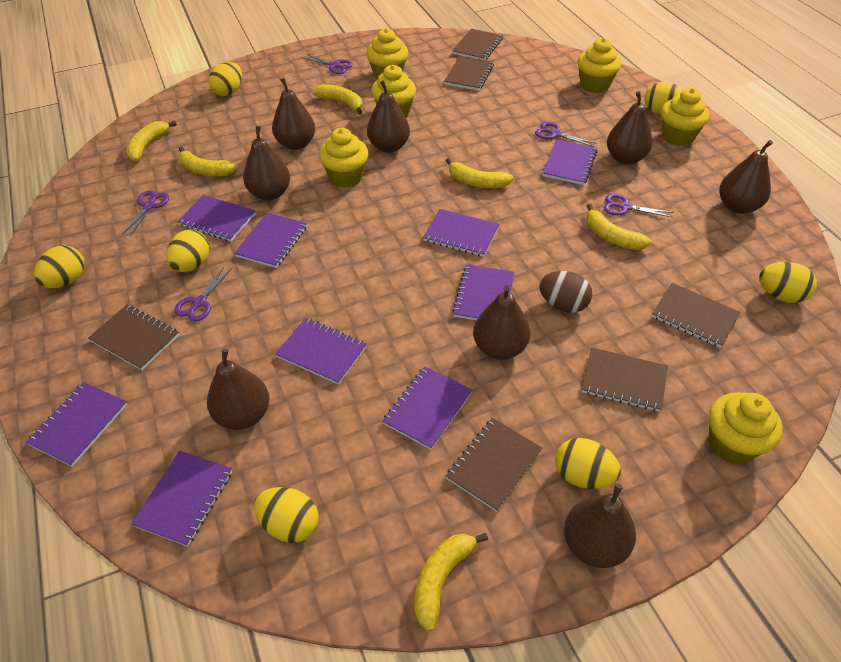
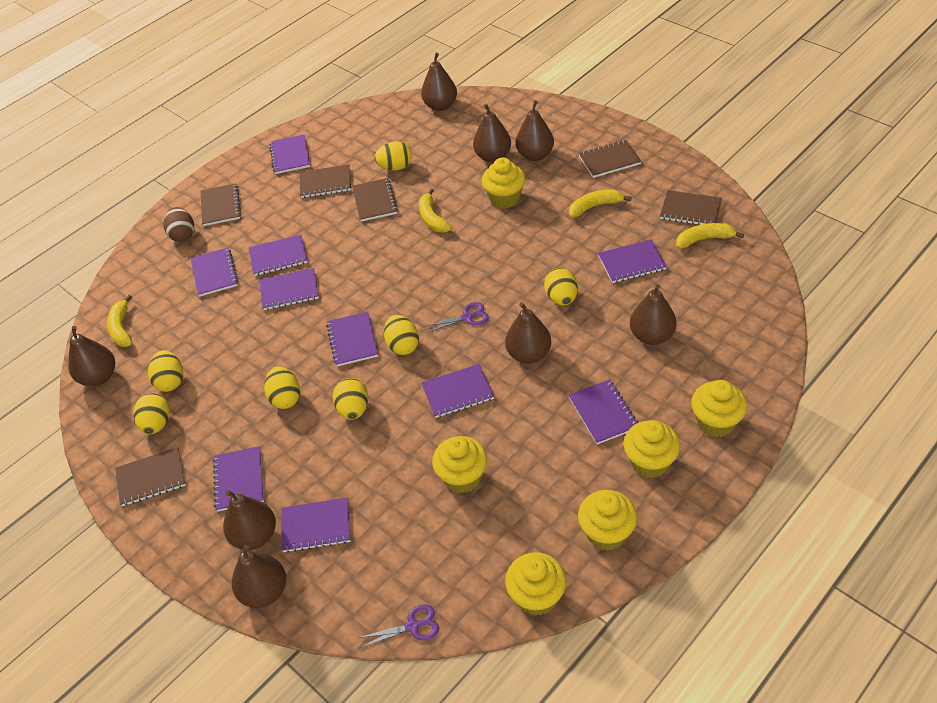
purple notebook: [26,382,128,467] [131,451,232,546] [177,195,256,241] [234,213,307,268] [275,318,367,385] [382,366,472,450] [423,209,499,257] [452,264,515,321] [542,139,597,185] = 9 -> [191,247,238,297] [213,446,264,512] [249,234,308,276] [259,268,319,310] [270,134,310,174] [281,497,351,553] [327,312,378,367] [421,364,494,418] [569,379,639,444] [598,240,667,283] = 10
purple scissors: [122,190,169,237] [174,267,232,321] [302,54,353,74] [535,122,597,147] [603,194,674,217] = 5 -> [358,604,439,648] [426,302,489,332] = 2
yellow banana: [126,121,177,162] [178,147,237,176] [313,84,363,115] [415,533,488,632] [446,158,513,188] [586,204,652,250] = 6 -> [107,295,133,347] [419,188,452,232] [569,189,632,218] [676,223,744,249] = 4

